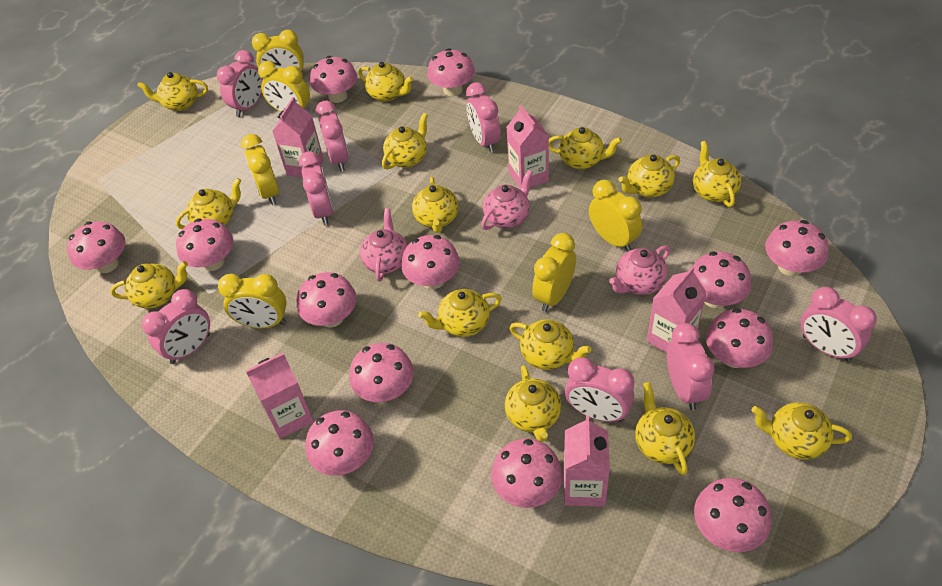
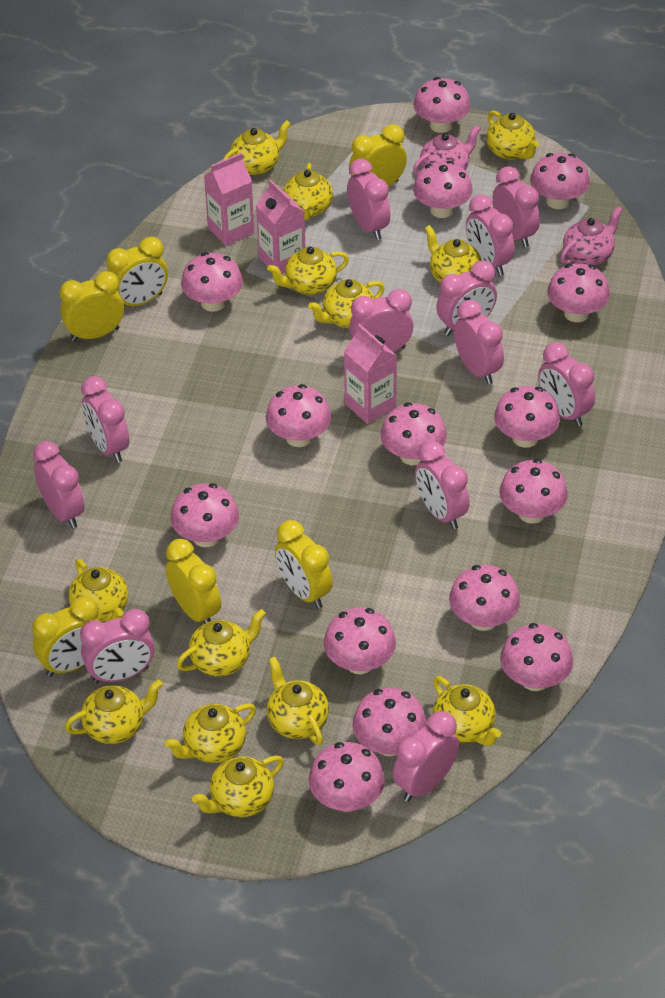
pink carton: [246,353,314,439] [272,97,324,178] [506,105,549,188] [564,416,610,507] [647,266,707,353] = 5 -> [204,153,254,246] [256,180,305,274] [344,324,397,424] = 3
pink clock: [141,289,210,364] [217,50,263,117] [298,151,333,225] [316,101,349,171] [466,82,501,153] [565,357,634,422] [667,323,714,410] [801,287,877,362] = 8 -> [33,441,84,529] [80,609,155,683] [81,376,129,463] [347,159,390,240] [349,289,413,352] [393,711,459,802] [415,441,470,529] [436,261,497,336] [454,300,504,385] [466,194,515,276] [493,166,540,248] [538,342,595,427] = 12
pink mushroom: [67,221,125,273] [176,219,233,271] [297,272,357,328] [306,410,374,476] [310,56,358,103] [349,343,414,402] [401,235,460,289] [427,48,475,96] [491,438,563,508] [693,252,751,308] [694,478,772,552] [706,308,773,368] [765,220,829,276] = 13 -> [171,483,239,547] [181,252,243,312] [266,384,331,447] [309,742,385,812] [324,607,396,674] [352,688,427,756] [380,402,447,465] [413,161,473,218] [414,77,471,133] [449,565,520,631] [494,386,560,448] [499,459,568,524] [500,623,573,691] [530,153,590,209] [547,263,610,322] = 15
pink teapot: [360,208,408,281] [481,170,533,230] [609,245,670,295] = 3 -> [413,125,480,175] [560,206,623,266] = 2
yellow teapot: [110,261,188,309] [137,72,208,111] [176,178,241,229] [358,62,414,102] [382,113,428,170] [412,177,458,233] [418,289,502,337] [505,365,561,442] [510,319,592,370] [549,127,622,169] [619,154,680,198] [635,382,695,475] [693,141,741,207] [751,402,852,460] = 14 -> [65,680,163,744] [68,559,128,622] [165,703,256,763] [177,609,266,676] [192,756,284,817] [223,120,291,175] [266,657,329,745] [267,247,349,295] [283,163,333,220] [308,279,384,328] [425,225,482,283] [433,676,501,746] [486,111,539,160] = 13

